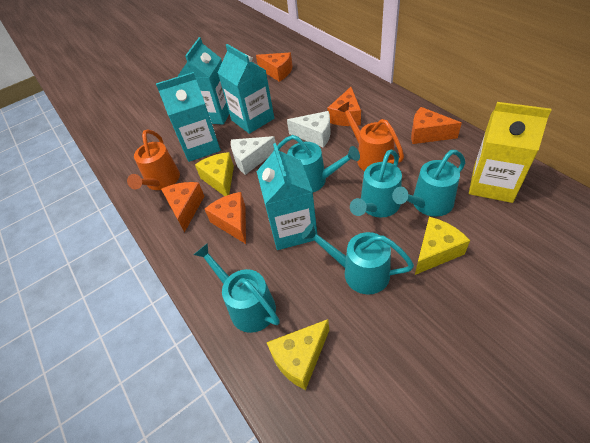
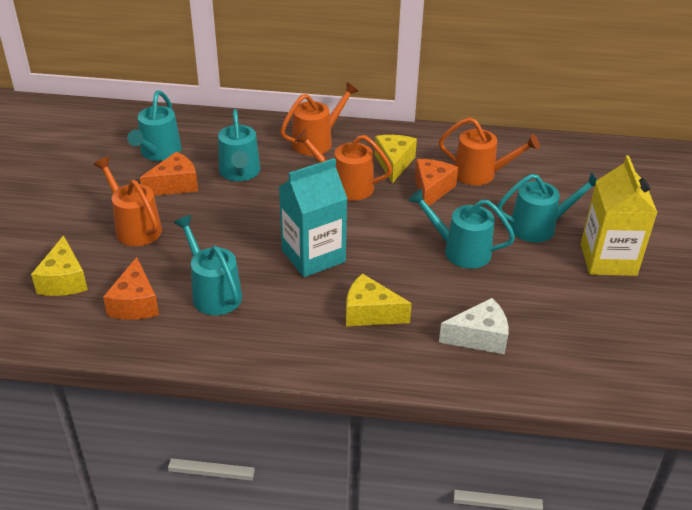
orange cheese: [161,182,204,232] [205,192,246,244] [256,53,293,82] [327,87,361,126] [411,107,462,144] = 5 -> [103,257,159,320] [140,151,198,196] [415,159,458,206] = 3
orange watering can: [127,129,180,190] [337,102,404,171] = 2 -> [93,157,162,246] [280,82,359,156] [295,129,392,201] [439,117,540,185] = 4
turquoise carton: [156,72,221,162] [178,37,229,125] [218,44,274,134] [256,143,317,250] = 4 -> [279,158,348,277] = 1
white cheese: [231,136,276,175] [287,111,330,148] = 2 -> [439,298,509,354] = 1

